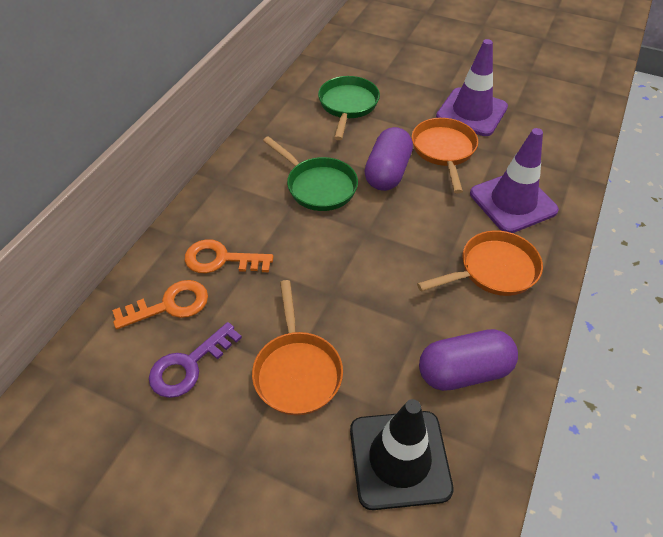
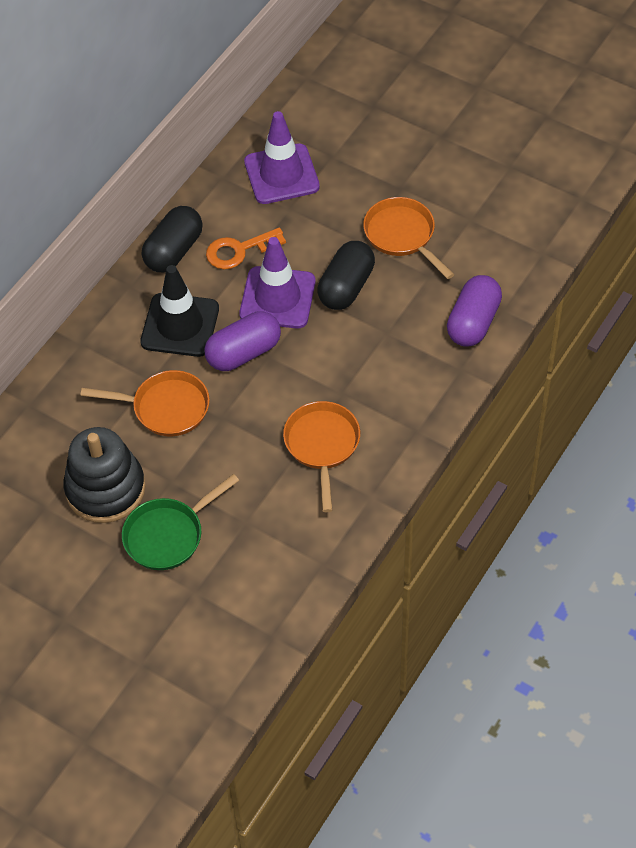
black capsule: none = 0 -> [142,206,203,272] [318,241,375,310] = 2
black stacking toy: none = 0 -> [63,427,146,523] = 1
green pan: [263,136,358,211] [318,76,380,140] = 2 -> [122,474,239,570] = 1
orange key: [112,280,208,329] [185,239,274,273] = 2 -> [206,228,286,269] = 1
purple key: [149,322,242,398] = 1 -> none = 0

